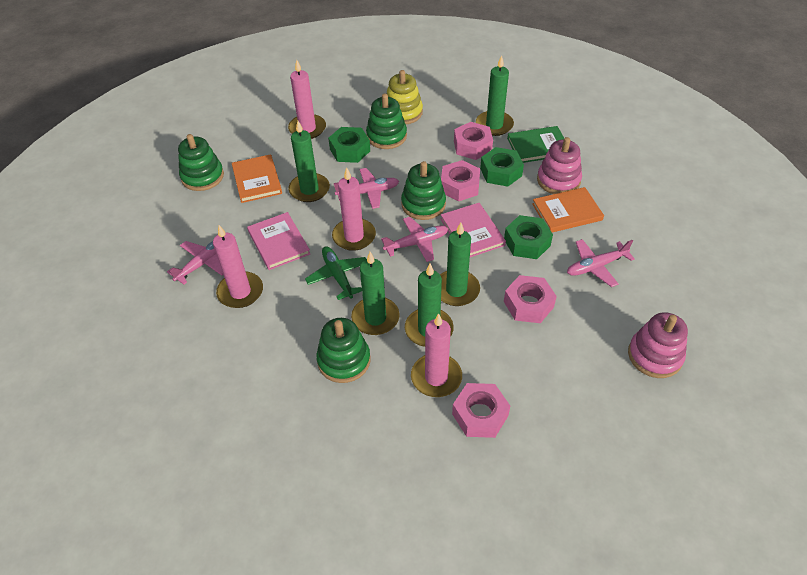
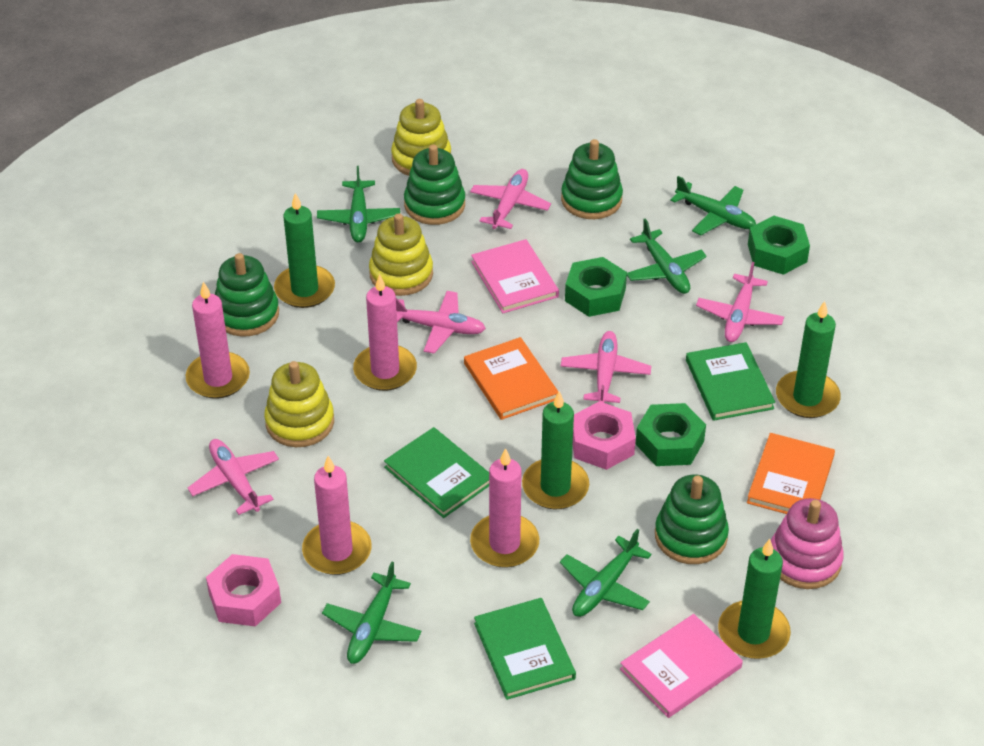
green book: [507,126,564,163] = 1 -> [384,427,489,518] [474,598,576,700] [686,342,775,421] = 3
green candle: [289,121,330,202] [351,252,400,335] [405,264,454,347] [440,222,480,306] [476,55,514,136] = 5 -> [274,193,335,308] [522,391,589,509] [718,539,791,659] [776,301,841,418] = 4
green plane: [305,246,366,300] = 1 -> [317,166,400,243] [322,562,422,664] [560,529,651,617] [627,219,707,294] [670,176,756,235] = 5
pink nut: [441,160,480,201] [452,383,510,438] [454,122,493,160] [504,275,557,323] = 4 -> [206,554,281,627] [573,401,636,470] = 2
pink plane: [167,241,223,285] [334,168,399,209] [381,217,448,262] [567,239,635,287] = 4 -> [188,439,279,515] [396,291,486,353] [470,169,551,229] [561,331,651,403] [696,262,784,342] = 5
pink stacking toy: [537,137,582,194] [628,312,688,378] = 2 -> [771,498,844,589] = 1
yellow stacking toy: [387,70,423,124] = 1 -> [264,361,334,447] [369,213,433,296] [391,99,451,176] = 3

